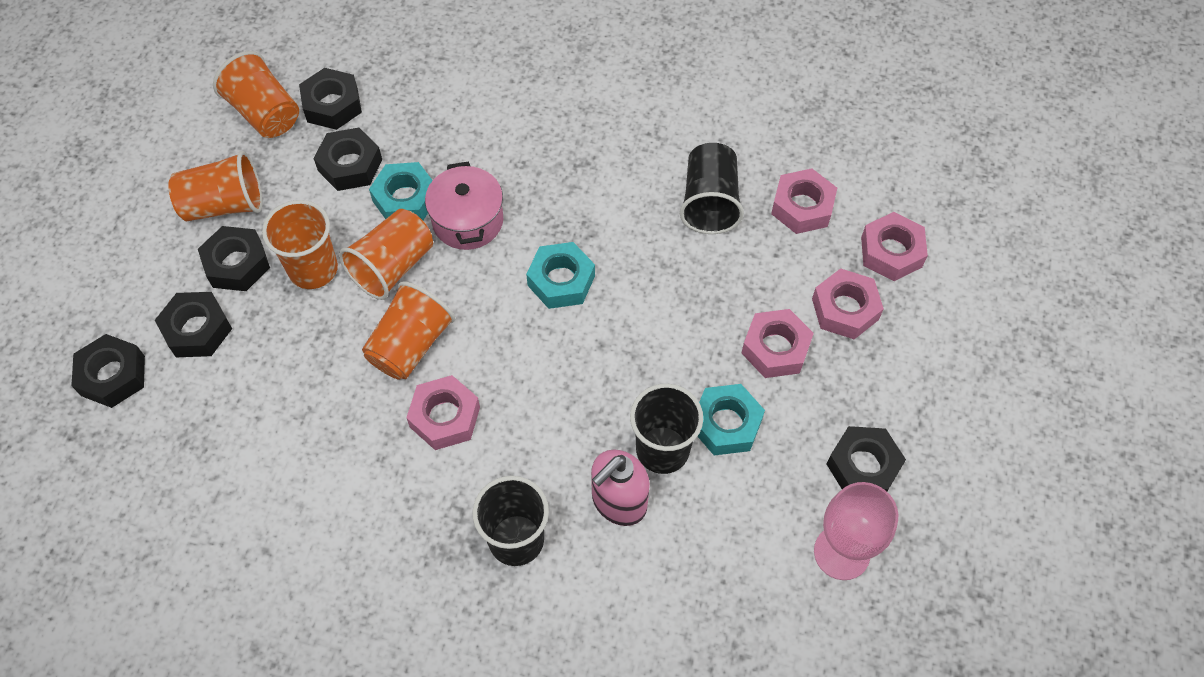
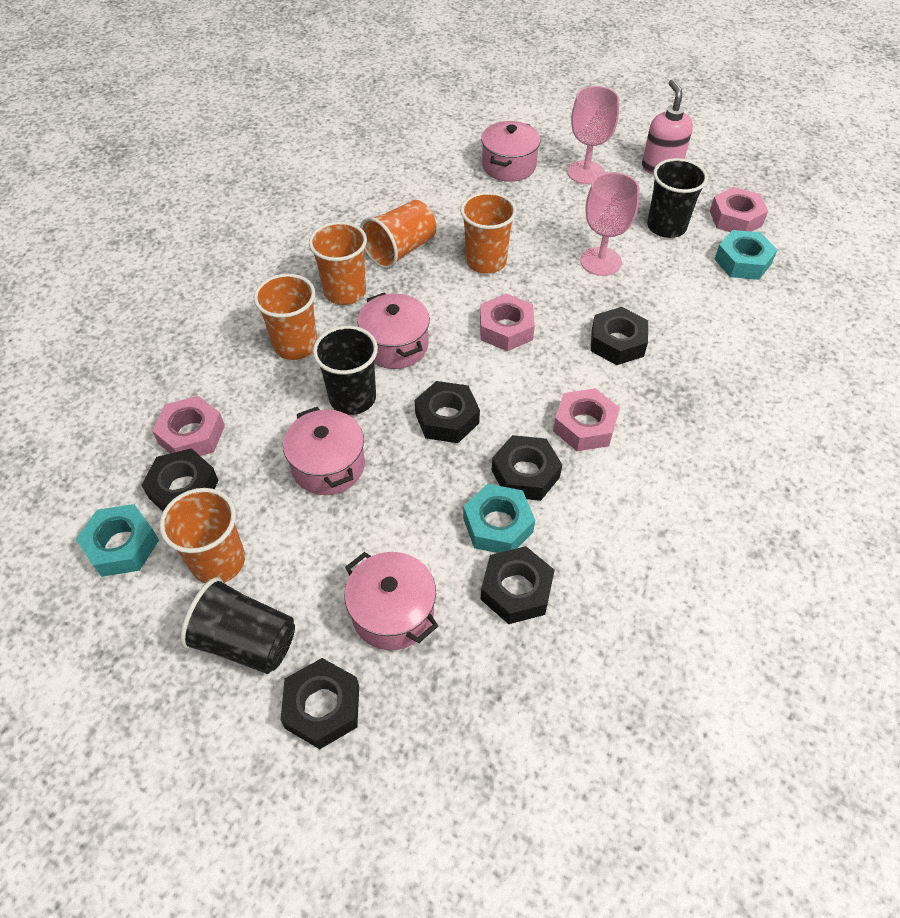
pink goblet: [814,482,898,580] = 1 -> [567,86,619,184] [580,172,640,276] = 2
pink nut: [406,375,480,450] [742,309,814,378] [771,168,837,234] [812,268,884,339] [861,212,928,281] = 5 -> [152,396,225,456] [480,293,535,351] [553,388,620,451] [710,187,768,232] = 4
pink pot: [425,162,503,250] = 1 -> [283,407,365,495] [345,552,438,650] [357,293,430,369] [481,121,541,182] = 4

